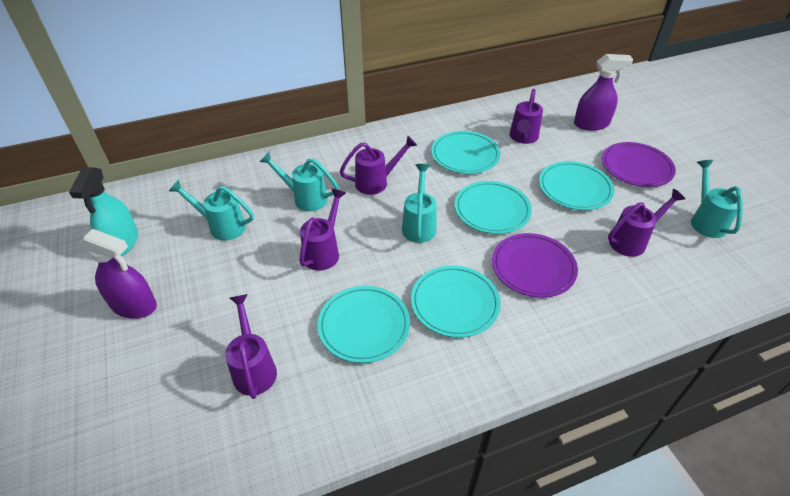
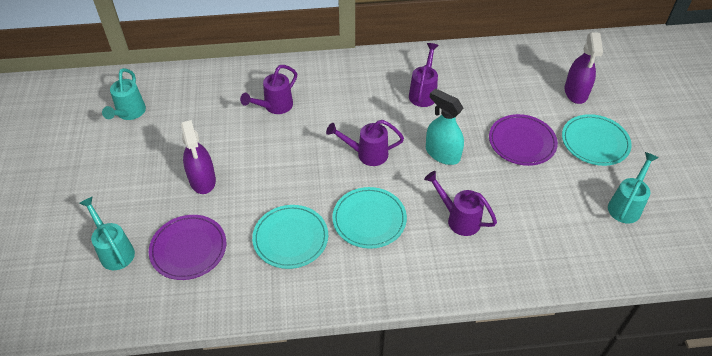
purple watering can: [225,294,277,399] [300,189,346,271] [340,135,417,195] [510,89,543,144] [608,189,685,257] = 5 -> [240,65,297,114] [326,120,404,166] [409,43,439,107] [424,171,497,236] = 4
turquoise plate: [317,286,410,363] [411,266,501,338] [431,131,500,174] [455,181,532,234] [539,161,615,210] = 5 -> [252,205,328,269] [332,187,407,249] [562,114,632,166] = 3
turquoise watering can: [169,179,254,241] [260,152,339,211] [402,164,437,243] [691,160,743,238] = 4 -> [79,196,135,270] [102,68,146,120] [608,152,659,223] = 3

